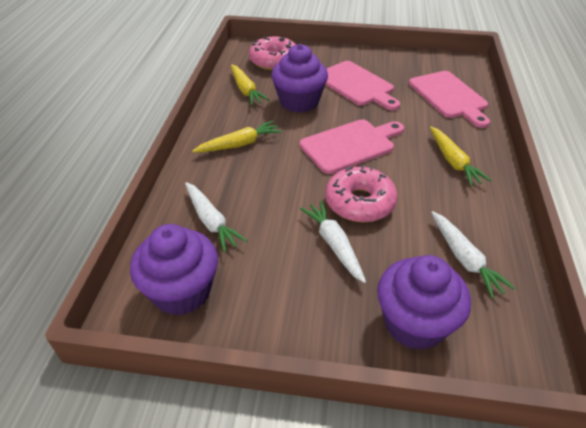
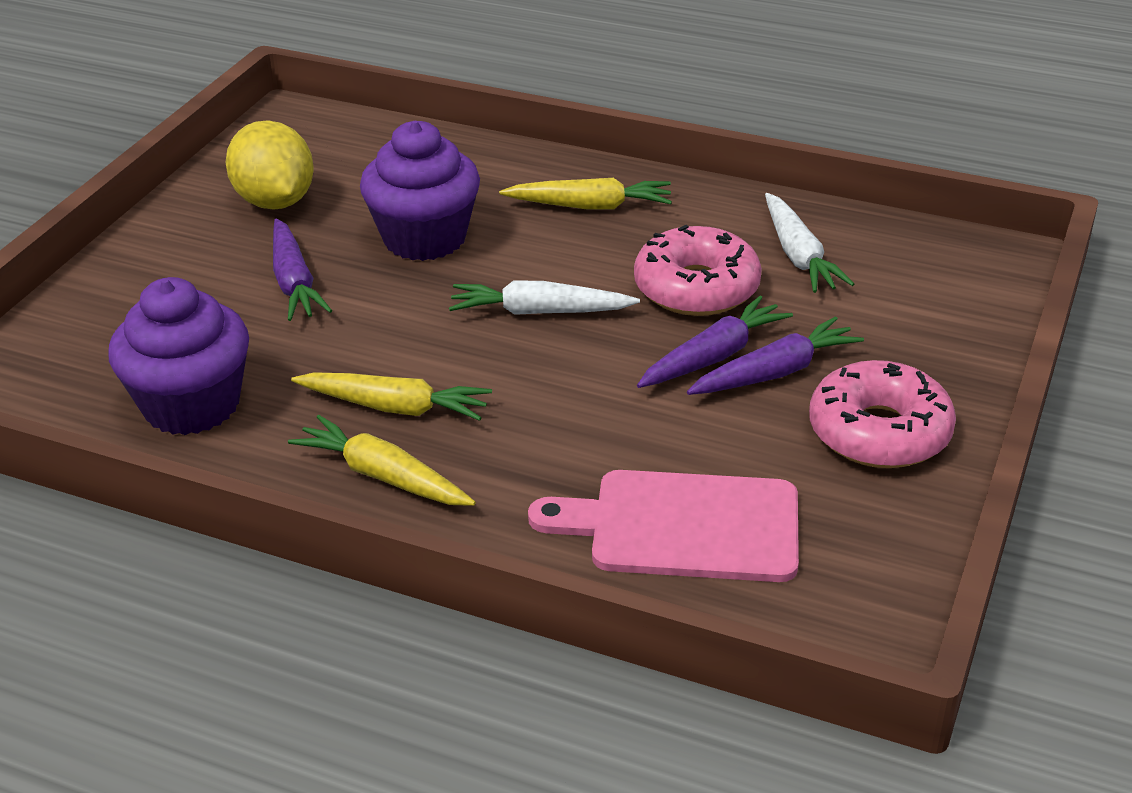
pink cutting board: [300,119,404,174] [325,61,400,110] [409,71,490,128] = 3 -> [528,470,799,582] = 1
purple carrot: none = 0 -> [273,218,332,321] [637,296,793,388] [687,316,864,395] = 3
purple cupcake: [130,224,218,316] [271,44,328,113] [377,255,471,350] = 3 -> [108,277,249,435] [360,121,480,261] = 2
white carrot: [185,182,248,253] [300,201,366,283] [431,211,515,299] = 3 -> [449,280,640,315] [765,193,854,293] = 2
yellow lemon: none = 0 -> [226,120,314,210] = 1

